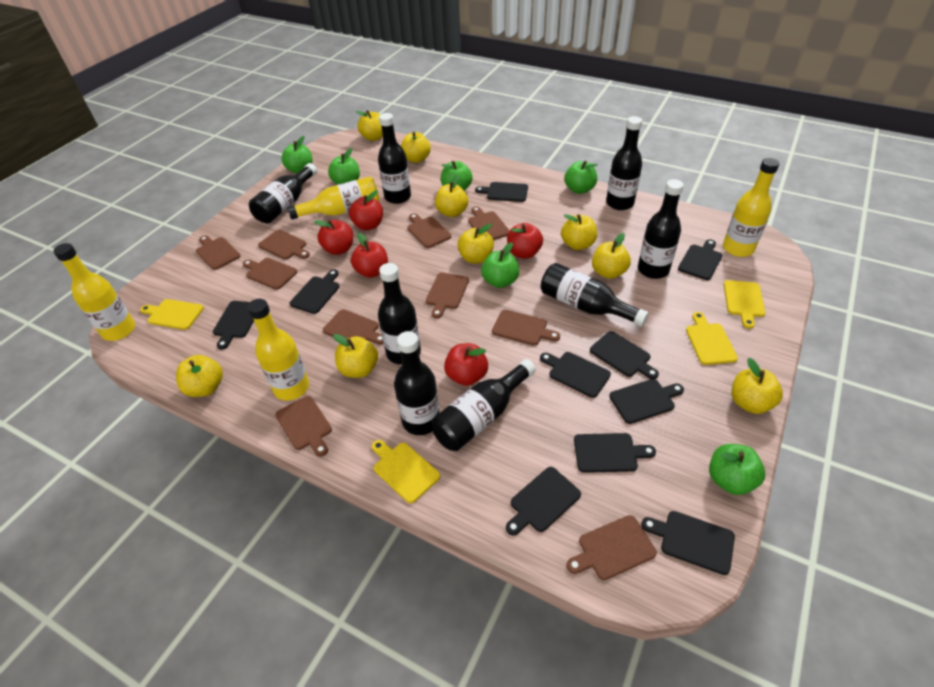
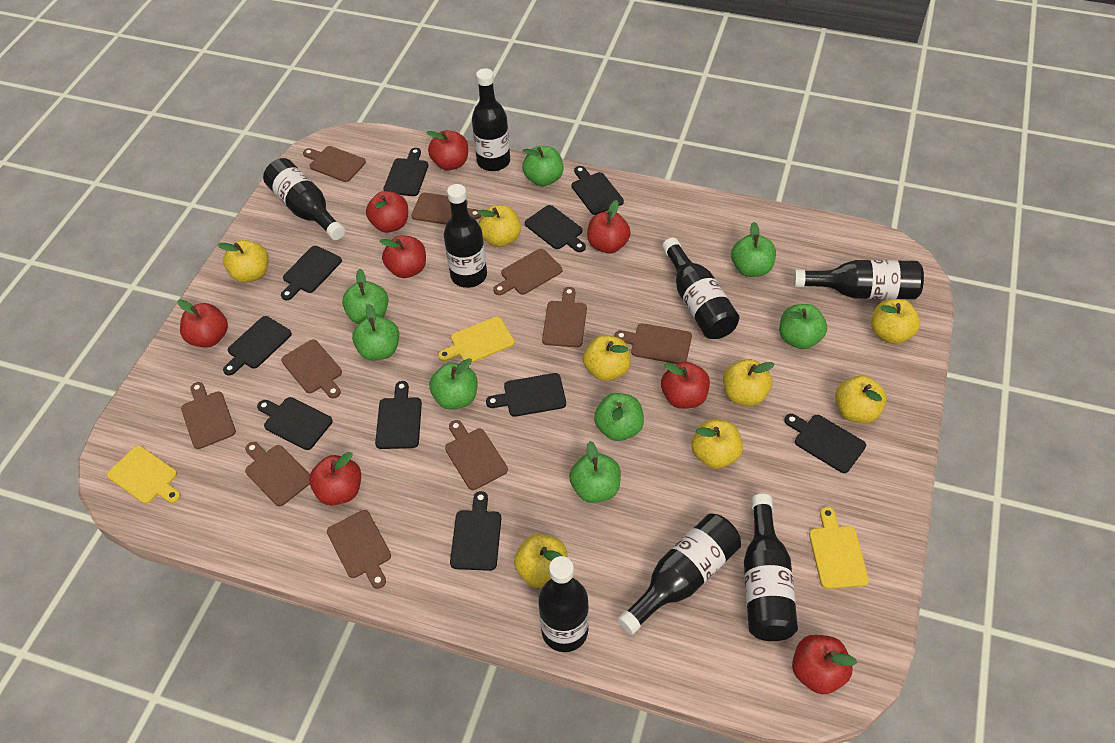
green apple: [281,136,313,174] [328,148,360,185] [441,161,473,190] [481,242,519,288] [564,161,598,194] [709,444,765,495] = 6 -> [342,269,388,324] [352,304,399,361] [429,358,478,410] [522,146,564,186] [569,441,621,503] [594,393,644,441] [731,222,776,277] [779,304,827,349] = 8
red apple: [314,220,353,255] [349,190,383,230] [351,233,388,278] [444,343,488,386] [507,223,543,259] = 5 -> [178,299,228,348] [309,452,361,505] [366,191,408,233] [379,235,426,278] [426,130,468,170] [587,200,631,254] [661,362,710,409] [792,635,857,694] = 8
yellow apple: [176,355,223,397] [333,334,378,378] [355,110,383,141] [401,132,431,163] [435,175,468,217] [457,224,494,264] [561,214,597,250] [592,233,631,279] [731,358,783,414] = 9 -> [218,240,268,283] [477,205,521,247] [514,534,568,588] [583,335,630,381] [691,420,743,469] [723,359,775,406] [835,375,887,423] [871,299,920,344] = 8
yellow bottle: [53,243,135,341] [247,299,309,401] [287,177,379,220] [723,158,779,257] = 4 -> none = 0
yellow cutting board: [140,299,204,330] [372,440,440,503] [686,312,738,365] [724,280,765,328] = 4 -> [107,446,181,504] [438,316,515,363] [809,507,869,589] = 3

